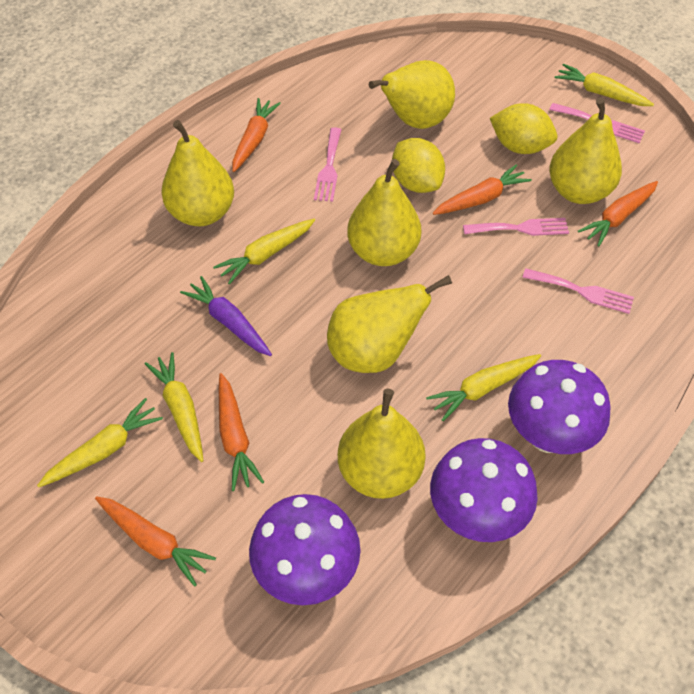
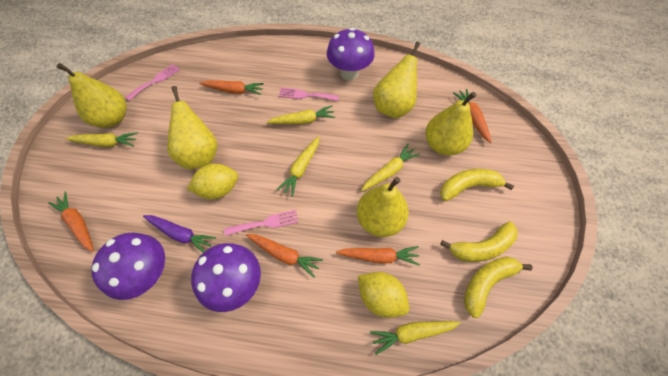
pink fork: [314,127,341,202] [463,218,569,236] [522,268,634,314] [549,103,645,143] = 4 -> [126,64,180,101] [224,210,298,236] [279,87,339,101] = 3
yellow banana: none = 0 -> [440,169,514,201] [440,221,517,262] [464,257,533,318] = 3
yellow pear: [161,120,234,226] [327,275,452,373] [338,388,426,499] [347,159,421,266] [369,60,455,129] [549,98,622,204] = 6 -> [57,63,127,128] [167,86,217,169] [357,177,409,237] [373,42,420,118] [425,92,477,155] = 5

